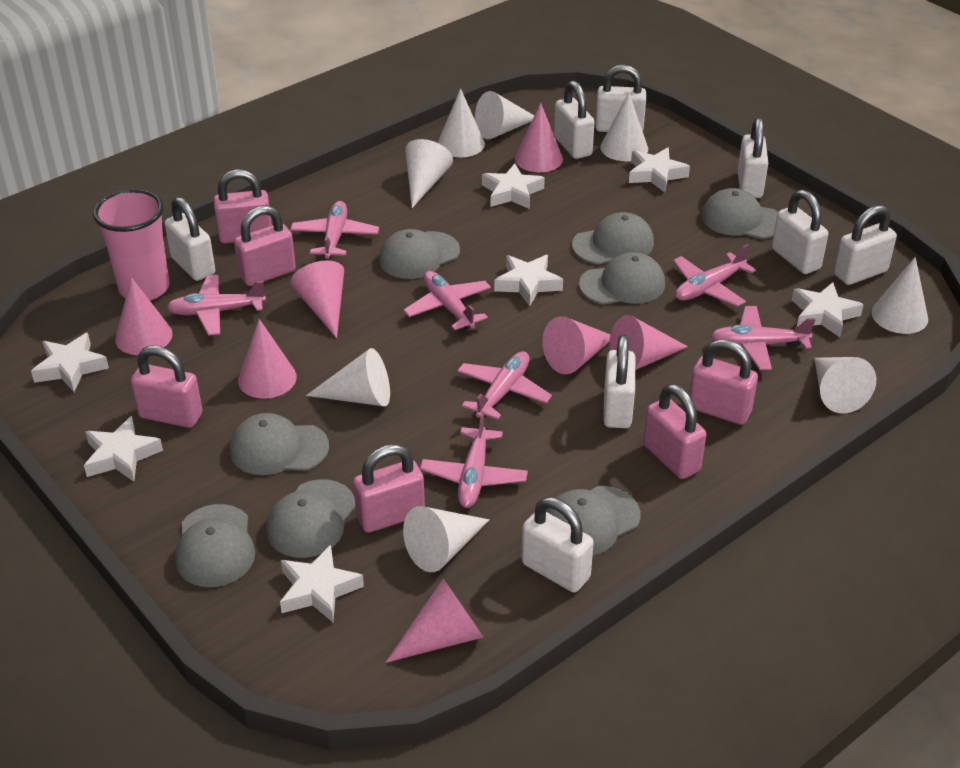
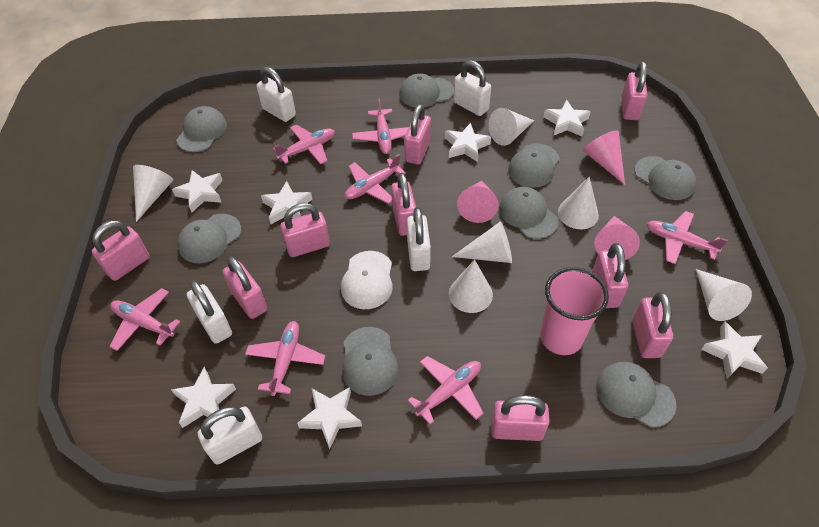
pink cone: [115,277,172,355] [238,319,297,399] [291,260,344,338] [385,578,483,663] [515,103,563,172] [543,316,611,375] [609,315,688,370] = 7 -> [457,181,499,223] [583,130,625,185] [594,216,640,260] = 3
pink padlock: [131,346,202,428] [214,169,272,243] [234,205,296,286] [353,444,425,533] [643,384,706,479] [689,339,758,425] = 6 -> [92,220,150,281] [223,256,267,319] [280,203,330,257] [391,173,416,236] [404,104,431,164] [491,395,550,441] [592,243,628,308] [621,62,647,120] [632,292,673,358] = 9
white cap: none = 0 -> [341,251,393,309] = 1
white cone: [306,348,390,407] [403,506,490,572] [405,139,453,208] [438,88,485,157] [475,91,534,139] [600,93,648,161] [814,357,876,413] [871,257,928,334] = 8 -> [133,165,173,222] [449,259,493,313] [452,221,512,263] [489,108,534,146] [558,177,599,229] [696,269,752,321] = 6
white padlock: [165,197,215,281] [521,497,594,592] [554,81,594,159] [595,65,646,132] [603,334,635,428] [738,118,768,198] [772,190,828,274] [834,205,897,285] = 8 -> [187,280,232,344] [198,406,262,465] [257,67,296,122] [407,207,431,271] [453,60,491,116] = 5

